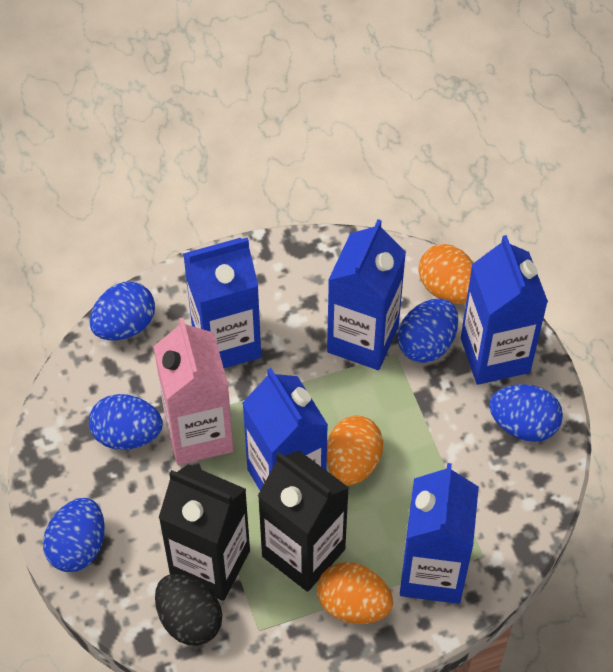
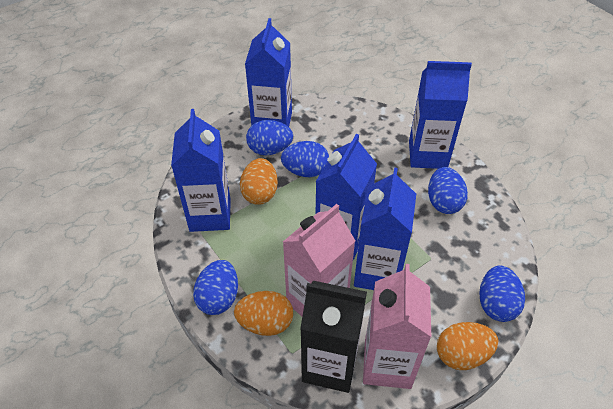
black carton: [159,464,250,601] [258,451,349,592] = 2 -> [300,281,367,393] = 1
black egg: [155,574,222,646] = 1 -> none = 0
pink carton: [153,318,234,465] = 1 -> [283,204,355,316] [363,264,431,389] = 2

